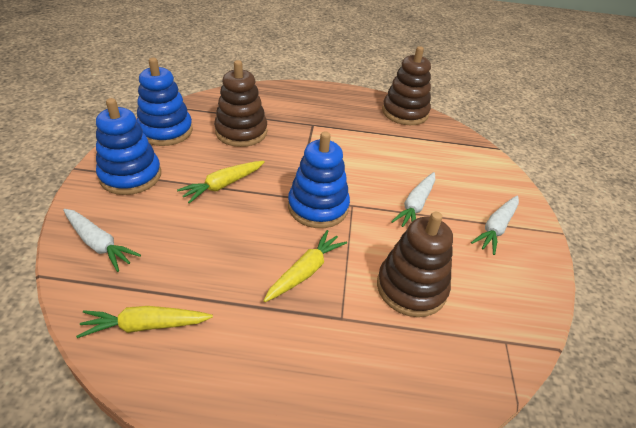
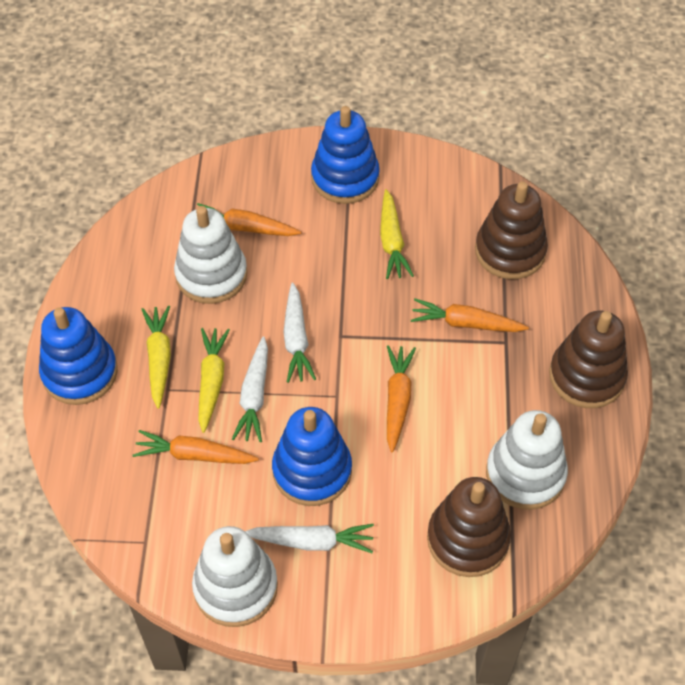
orange carrot: none = 0 -> [133,430,259,464] [197,203,301,236] [387,345,416,452] [411,299,529,332] = 4
white stacking toy: none = 0 -> [174,206,247,304] [192,526,278,627] [486,410,568,510] = 3

